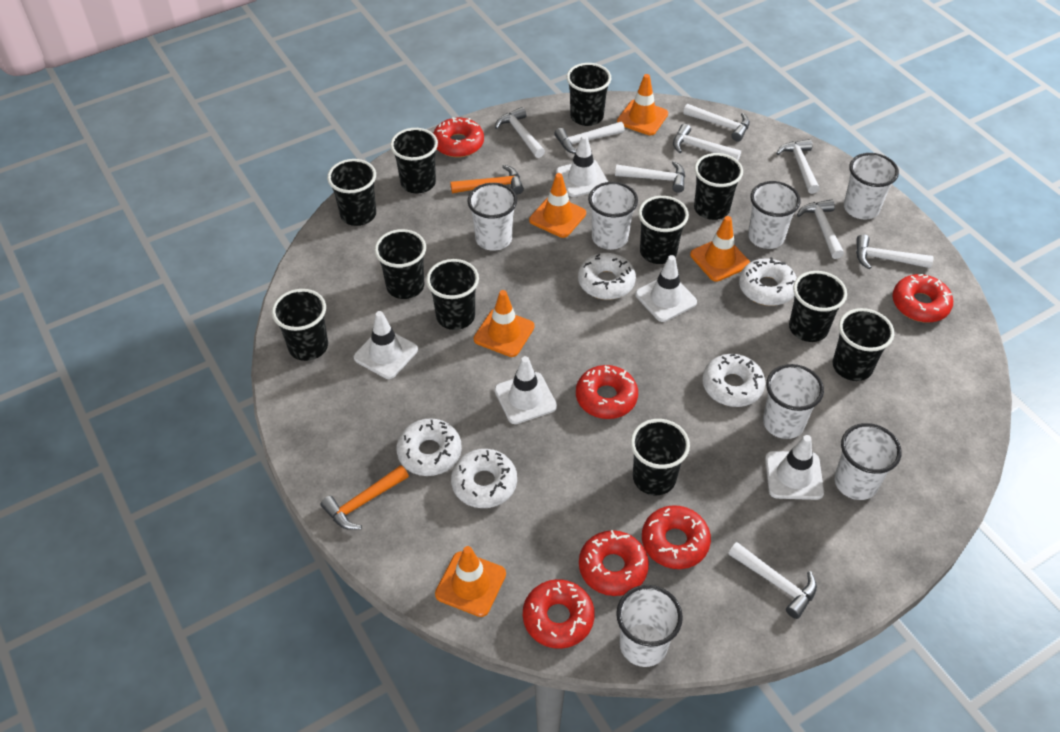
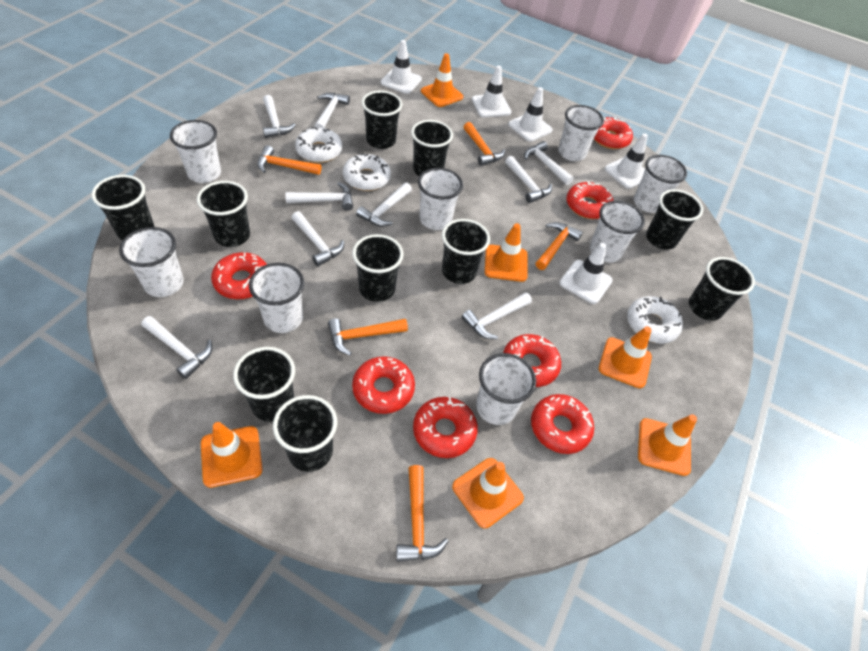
black cup: [272,289,328,361] [327,159,376,226] [374,229,426,299] [390,128,438,193] [426,259,479,330] [567,63,611,126] [630,419,690,495] [638,196,689,264] [694,153,743,220] [789,271,847,342] [833,308,894,381] = 11 -> [91,175,154,240] [197,181,250,247] [233,347,295,422] [273,395,337,472] [352,234,404,302] [362,91,402,149] [411,120,453,176] [442,219,490,284] [646,189,703,250] [689,257,755,321] = 10
orange hammer: [320,465,409,530] [450,165,524,194] = 2 -> [257,145,321,175] [328,318,408,355] [396,465,449,562] [464,122,505,166] [536,222,583,270] = 5
orange traffic cone: [435,546,506,617] [474,290,535,357] [529,173,586,238] [617,74,668,135] [690,216,750,282] = 5 -> [201,422,263,488] [421,53,464,107] [452,458,524,528] [485,223,528,282] [599,326,652,388] [638,414,697,476] = 6
red donut: [433,118,484,157] [523,579,595,649] [576,365,638,419] [579,530,649,596] [642,505,711,569] [892,274,953,323] = 6 -> [211,252,267,299] [352,356,415,414] [413,397,478,458] [503,334,561,387] [531,394,594,454] [566,181,613,219] [594,117,633,149] = 7
white cup: [468,183,517,251] [588,182,638,250] [616,585,683,667] [748,181,801,249] [763,364,824,439] [834,423,901,500] [844,153,899,220] = 7 -> [119,227,184,297] [170,120,221,183] [249,263,304,333] [418,168,463,230] [476,353,536,425] [558,105,604,161] [590,201,645,262] [634,155,687,213] = 8
white donut: [397,418,462,476] [451,449,517,508] [578,253,636,300] [702,354,765,407] [739,257,797,306] = 5 -> [295,127,342,163] [343,153,391,191] [627,296,683,344] = 3

